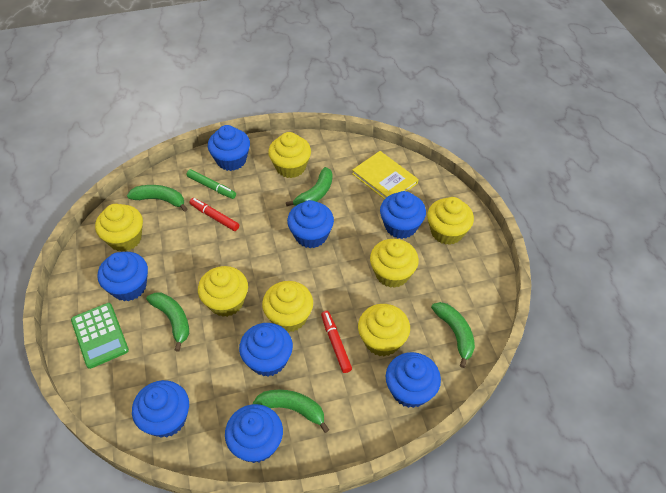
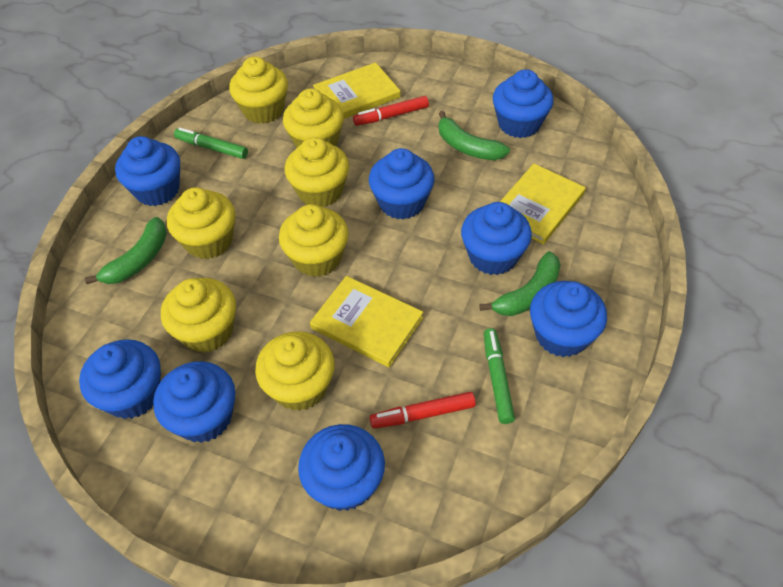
green banana: [127,185,187,212] [146,293,189,352] [253,390,329,433] [286,167,333,206] [431,302,475,368] = 5 -> [85,217,167,284] [439,111,510,160] [479,251,561,316] = 3
green calculator: [71,303,129,369] = 1 -> none = 0
green marker: [186,169,236,199] = 1 -> [174,127,248,159] [484,328,515,424] = 2
yellow book: [352,151,419,199] = 1 -> [310,276,423,367] [313,62,401,119] [500,163,586,244] = 3

